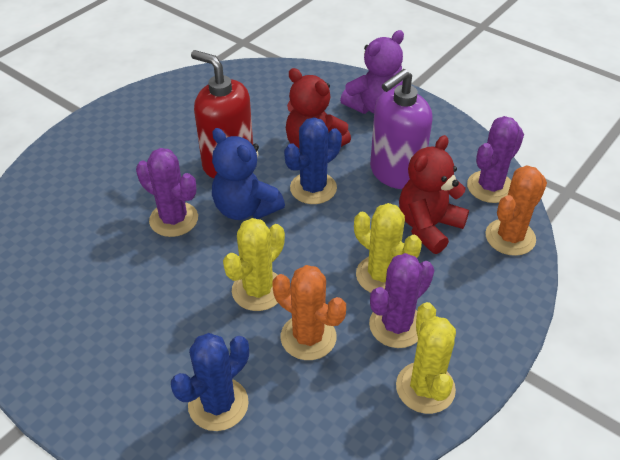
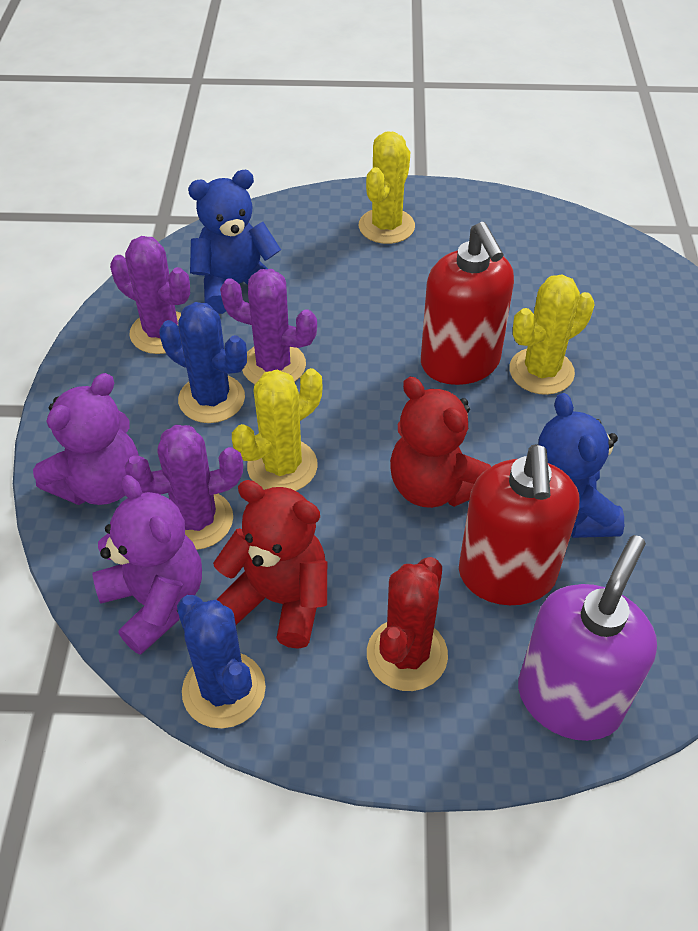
blue teddy bear: [212,128,285,220] = 1 -> [188,170,281,314] [538,393,624,538] = 2
orange cactus: [272,265,346,360] [486,165,547,256] = 2 -> none = 0
purple teddy bear: [340,30,404,114] = 1 -> [33,373,139,505] [92,475,202,655] = 2
red cactus: none = 0 -> [367,557,448,691] = 1
red soap dispenser: [191,50,253,178] = 1 -> [421,222,514,385] [459,444,579,605] = 2

